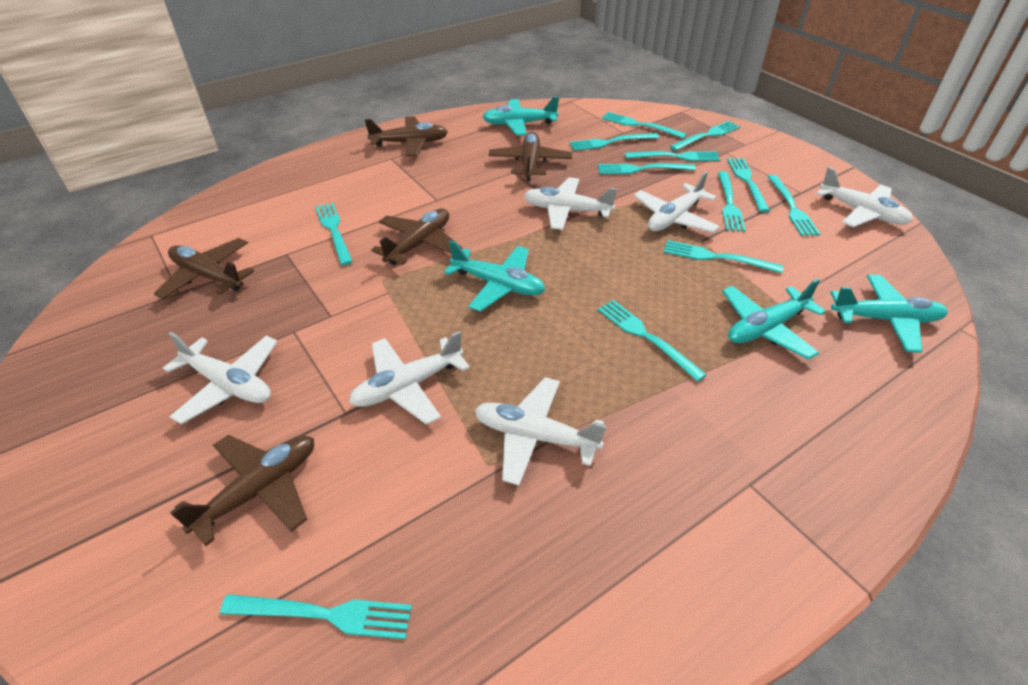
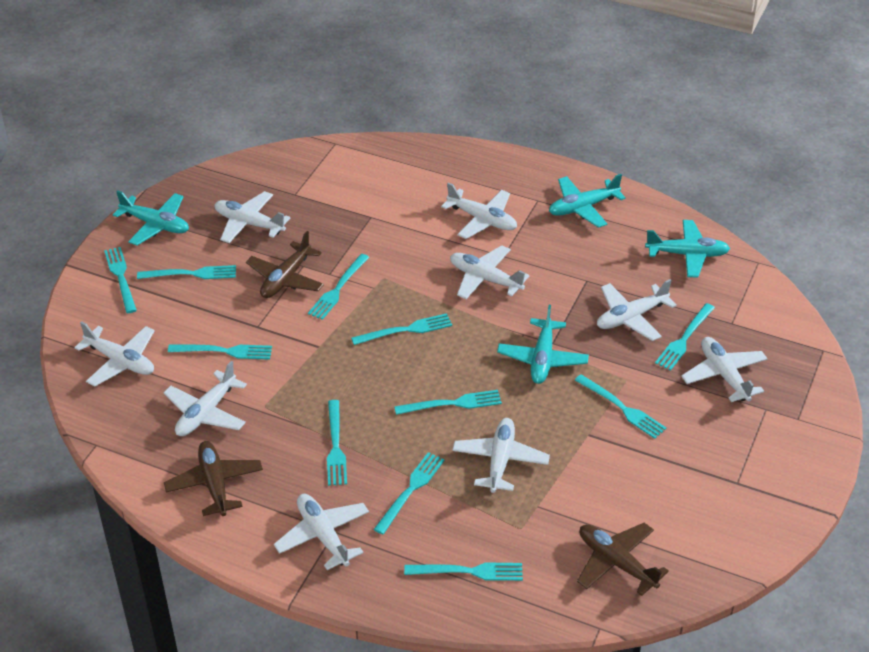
brown plane: [154,238,254,299] [170,435,314,546] [365,116,448,156] [371,209,463,265] [489,132,572,181] = 5 -> [164,441,263,516] [246,231,324,298] [577,523,669,596] = 3
turquoise fork: [220,594,412,639] [315,202,353,265] [569,133,659,151] [598,163,696,174] [598,300,707,382] [602,112,687,139] [625,151,721,161] [664,240,784,273] [670,121,740,151] [718,171,746,232] [727,158,770,212] [768,175,820,236] = 12 -> [104,247,137,313] [137,265,236,279] [168,344,272,360] [308,254,369,320] [327,400,347,486] [351,313,452,345] [374,452,444,534] [394,390,502,415] [404,562,523,581] [575,374,667,439] [655,303,715,371] = 11
white plane: [163,332,278,424] [349,331,470,425] [475,377,607,486] [524,177,617,230] [634,171,720,233] [816,167,913,227] = 6 -> [74,321,155,386] [164,361,247,436] [214,191,290,243] [274,494,369,570] [441,182,517,239] [450,245,530,299] [452,418,550,493] [597,279,677,341] [681,337,768,402] = 9

